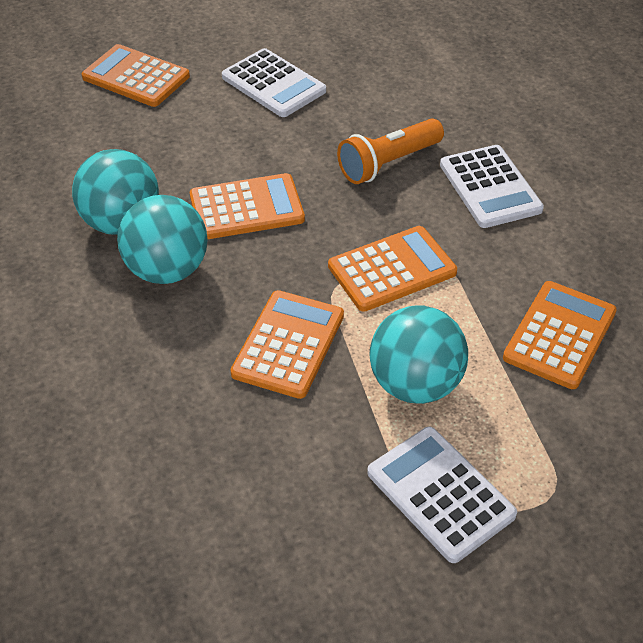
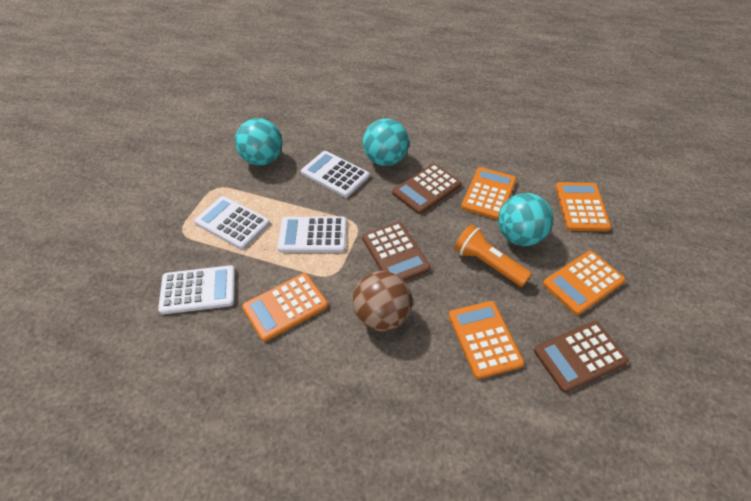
brown ball: none = 0 -> [353,271,413,331] = 1
brown calculator: none = 0 -> [362,222,430,281] [392,163,462,214] [534,321,629,393] = 3
white calculator: [222,48,326,117] [367,427,517,563] [440,145,544,228] = 3 -> [158,265,235,314] [194,196,270,250] [278,217,347,253] [301,151,370,198] = 4

